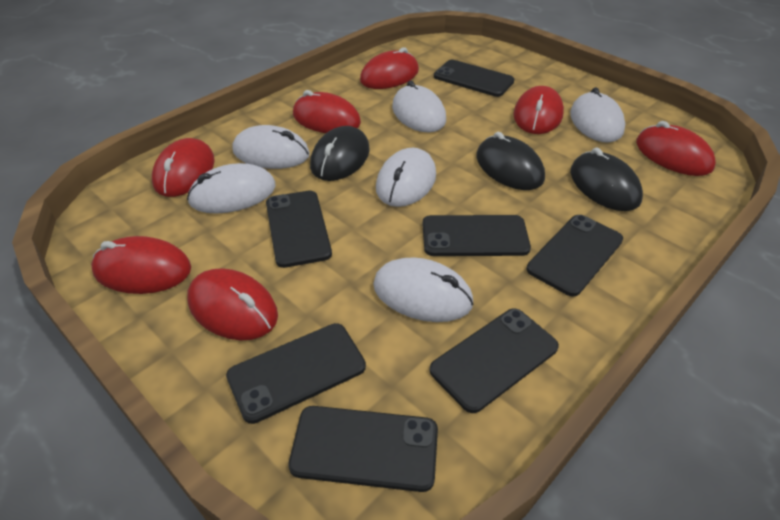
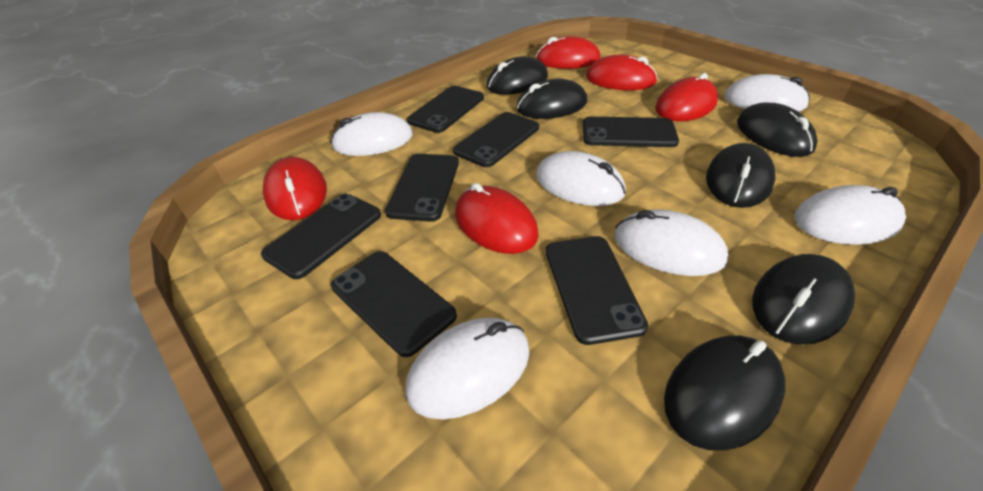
black mouse: [310,126,370,181] [476,132,545,190] [570,148,643,211] = 3 -> [487,56,548,95] [516,79,587,119] [664,336,785,451] [706,143,775,208] [737,103,818,157] [752,254,855,345] = 6
red mouse: [91,236,191,294] [152,138,215,197] [187,268,278,340] [293,90,361,133] [360,47,419,89] [514,86,564,134] [636,121,716,176] = 7 -> [263,157,327,220] [455,183,539,254] [536,36,600,69] [586,55,658,90] [655,73,718,121] = 5

